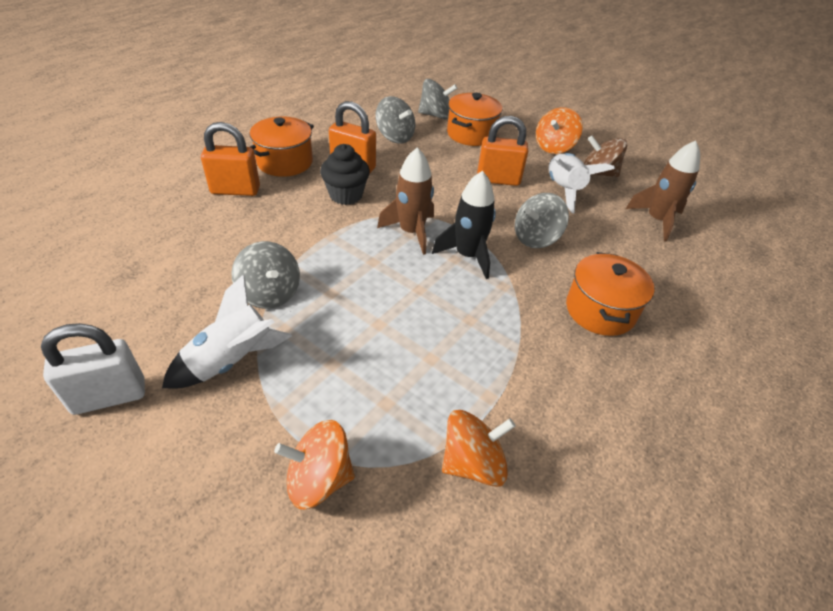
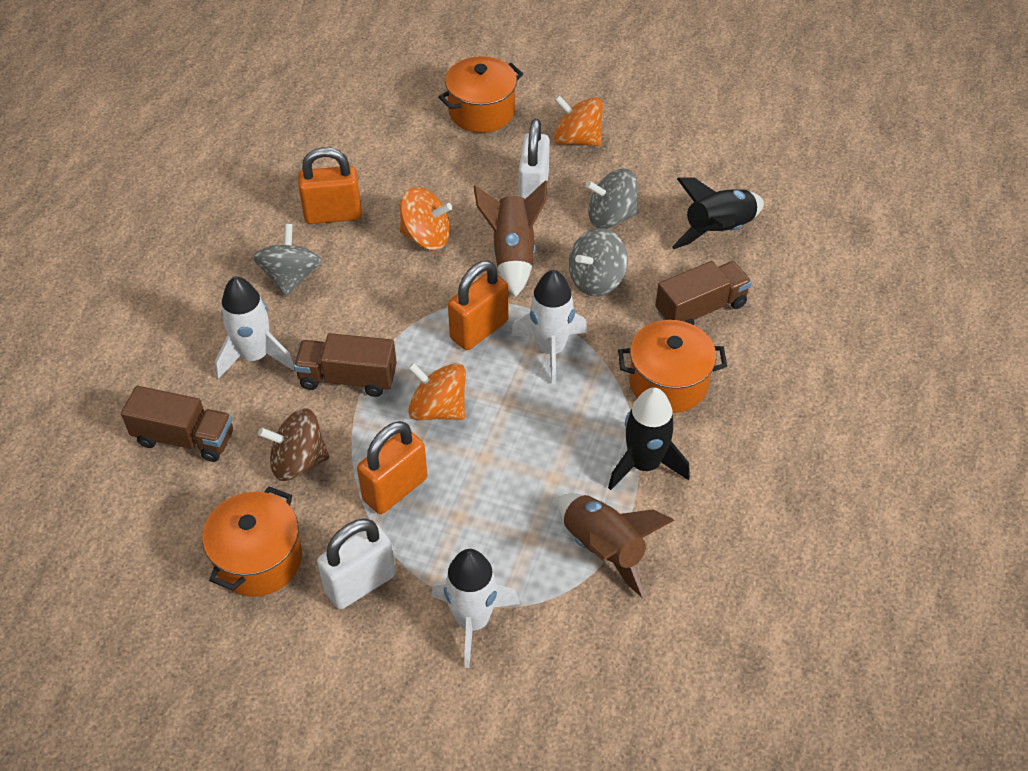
black cupcake: [320,144,370,205] = 1 -> none = 0
black rocket: [432,171,496,279] = 1 -> [608,387,690,490] [672,177,764,249] = 2
brown truck: none = 0 -> [121,386,233,462] [294,333,397,397] [655,261,752,325] = 3
grey spinning top: [231,241,300,309] [375,96,415,144] [418,79,457,119] [515,193,569,248] = 4 -> [252,224,322,296] [569,228,628,297] [586,168,638,229] = 3
white padlock: [41,323,145,415] = 1 -> [317,519,396,609] [518,119,550,199] = 2
white rocket: [162,274,292,389] [548,153,615,214] = 2 -> [215,277,294,379] [431,549,520,668] [511,270,587,384] = 3

